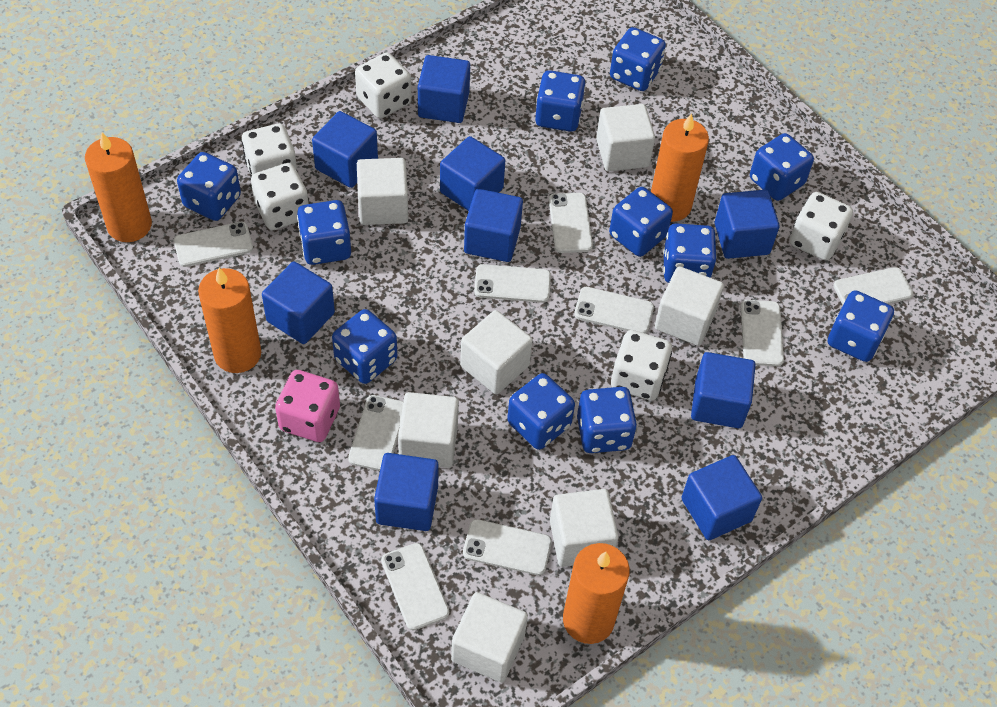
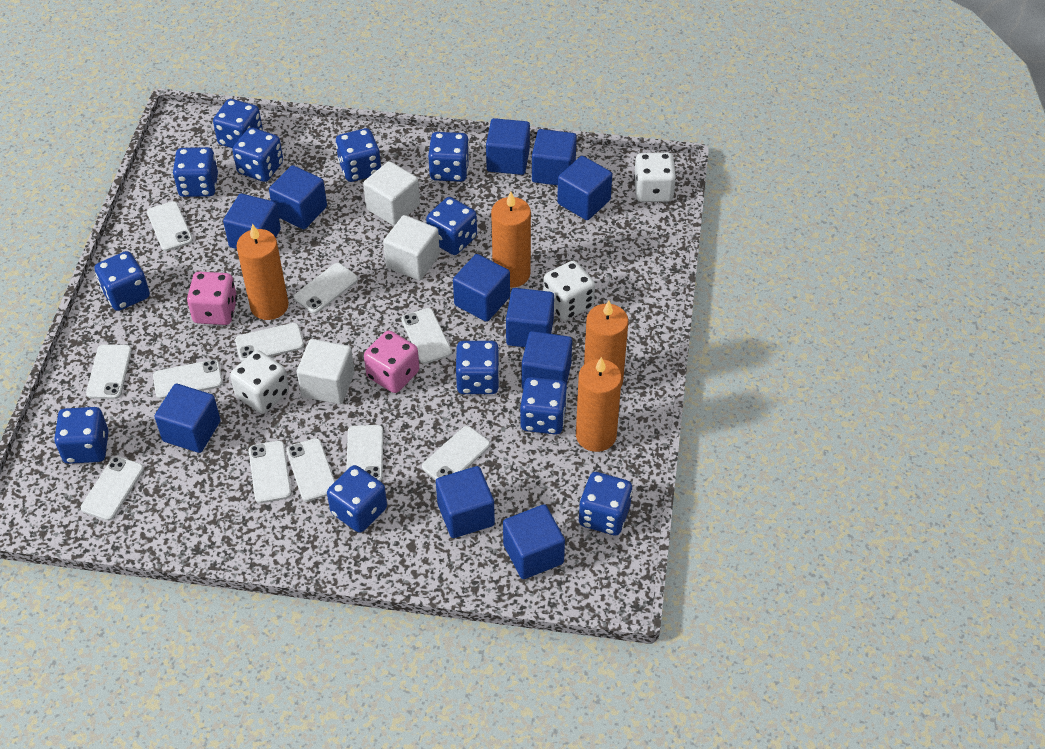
blue cube: [262,261,335,344] [312,111,378,188] [374,453,439,531] [418,55,470,123] [440,136,505,211] [464,189,523,262] [681,455,762,540] [691,352,756,428] [715,190,780,259] = 9 -> [154,384,221,453] [223,194,281,249] [269,165,327,229] [436,466,495,538] [453,254,510,322] [486,118,530,175] [503,504,565,579] [506,288,554,347] [522,331,572,388] [532,129,577,185] [557,156,612,220] = 11
blue dice: [177,152,241,221] [297,200,351,265] [332,309,397,384] [507,373,575,450] [535,70,586,132] [577,387,637,453] [609,187,673,257] [610,27,666,91] [663,223,716,283] [750,133,814,201] [828,290,894,362] = 11 -> [54,407,109,464] [94,251,150,311] [173,147,218,197] [213,99,263,148] [232,127,283,182] [327,465,387,533] [336,128,381,182] [426,197,477,255] [428,132,470,182] [456,341,500,394] [520,377,567,435] [579,472,632,535] = 12
pink dice: [275,370,340,442] = 1 -> [187,272,237,325] [364,330,419,393] = 2
white cube: [357,158,408,225] [398,392,459,468] [451,592,528,682] [460,310,533,394] [550,489,618,567] [596,104,655,171] [655,266,724,346] = 7 -> [297,339,355,404] [363,161,420,226] [383,215,440,280] = 3
white dice: [242,123,297,177] [251,163,309,230] [355,53,412,119] [611,330,672,401] [790,192,853,260] = 5 -> [230,350,289,414] [543,261,595,321] [634,152,676,202] = 3
white phone: [174,222,253,267] [348,395,403,471] [381,543,449,630] [463,519,552,576] [474,264,551,303] [549,193,593,253] [574,287,654,334] [741,300,784,366] [833,267,914,305] = 9 -> [81,456,144,521] [86,344,132,399] [147,201,193,251] [153,359,223,399] [235,323,304,362] [249,441,291,503] [286,438,335,502] [294,263,358,314] [346,425,383,482] [401,308,452,364] [422,426,490,480] = 11

